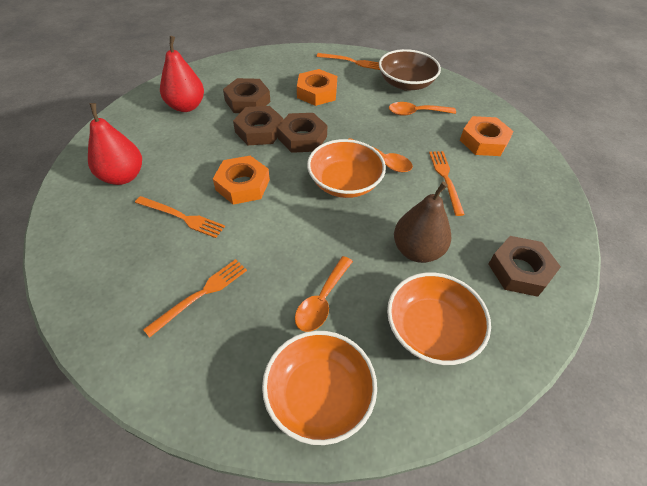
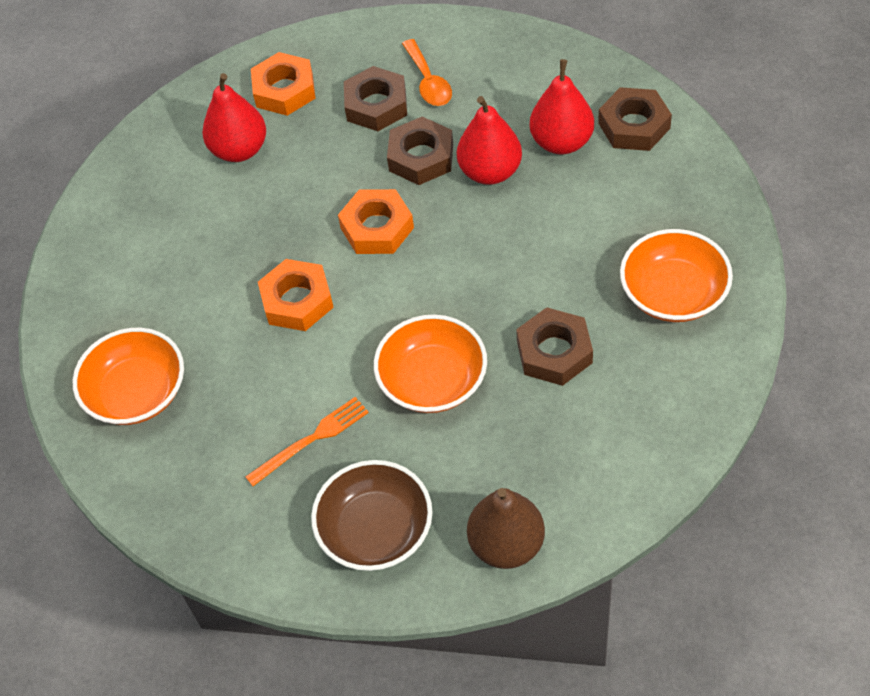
orange fork: [135,196,225,238] [143,259,247,337] [316,53,380,70] [429,151,465,216] = 4 -> [245,397,369,486] = 1
orange spoon: [295,256,353,332] [349,138,413,172] [389,102,456,116] = 3 -> [402,39,452,106] = 1
red pear: [88,103,142,185] [160,36,204,112] = 2 -> [202,73,266,162] [457,96,522,185] [530,59,594,155] = 3

